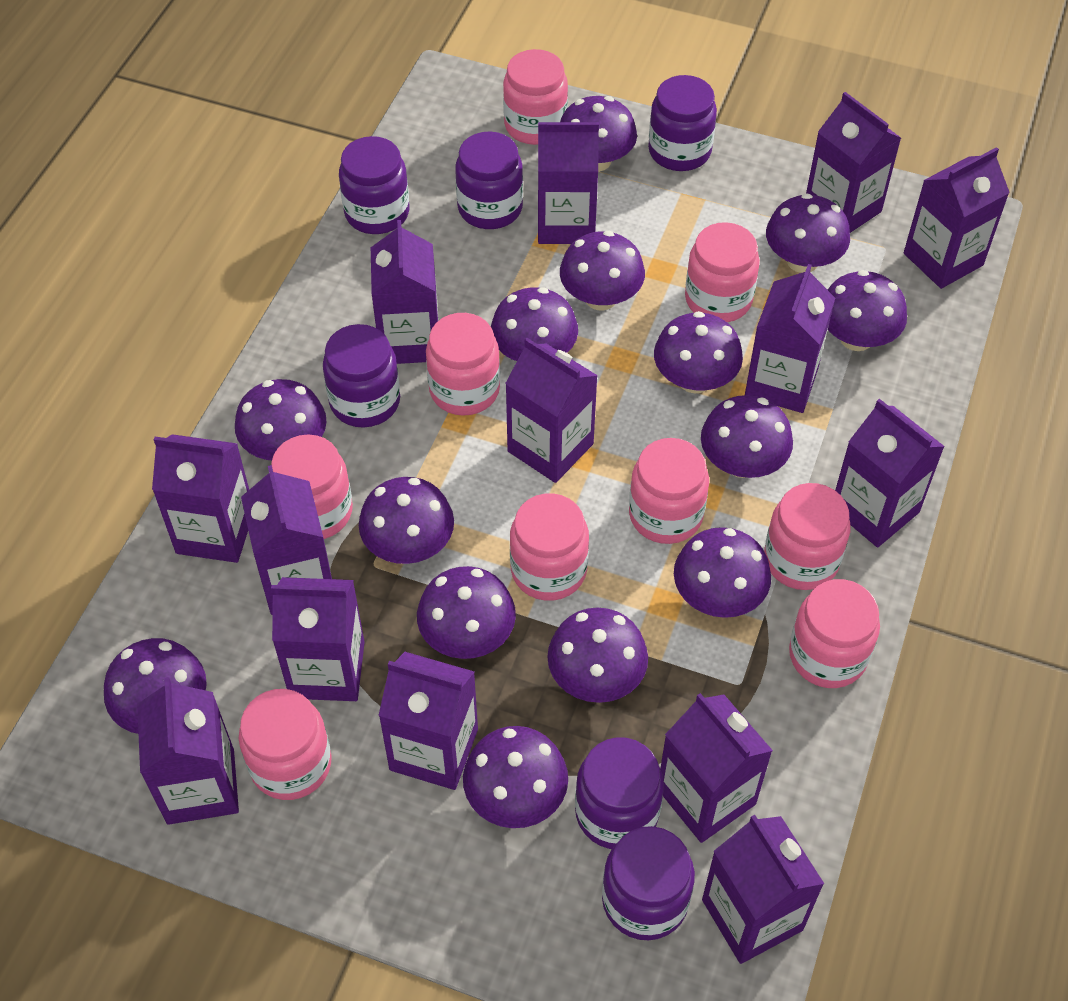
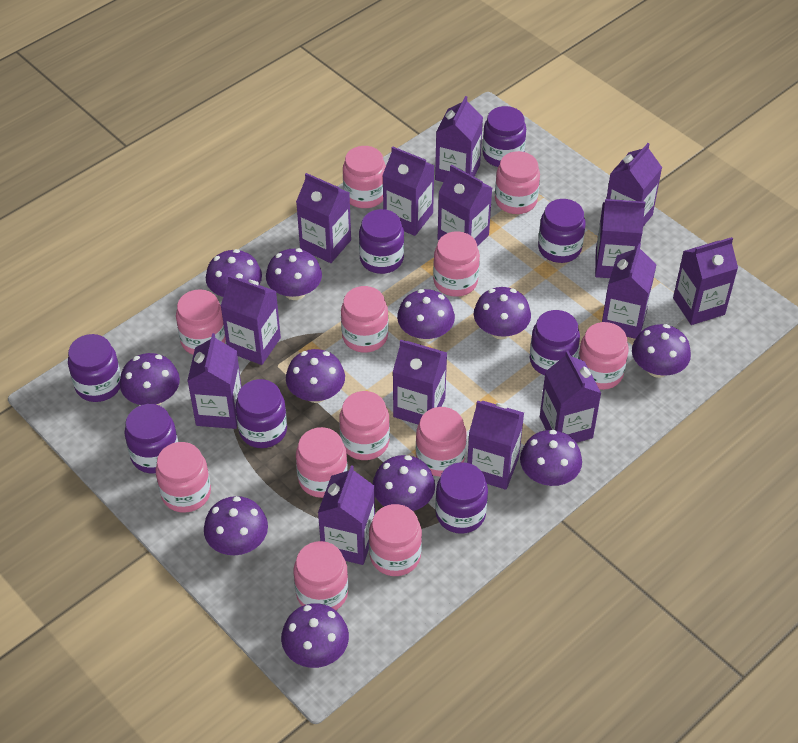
pink jar: [239,689,332,800] [271,434,353,539] [426,313,500,416] [503,49,568,145] [510,493,589,601] [629,438,709,544] [685,222,760,322] [764,483,850,590] [789,579,880,688] = 9 -> [156,442,211,513] [176,289,226,355] [294,541,349,610] [296,427,348,498] [339,391,390,460] [341,286,388,353] [343,146,386,208] [369,504,422,576] [416,407,467,477] [433,231,480,297] [495,151,540,214] [578,322,629,390] = 12
purple jar: [323,324,400,427] [339,136,409,234] [455,131,523,229] [575,737,664,849] [602,826,695,940] [648,75,717,171] = 6 -> [68,334,121,402] [124,404,178,473] [235,379,287,448] [359,209,404,274] [435,462,488,534] [482,106,526,167] [530,310,580,376] [538,199,586,263] = 8
purple mushroom: [104,638,207,734] [235,379,326,460] [359,477,454,564] [417,566,516,659] [463,726,568,828] [491,287,578,361] [547,607,648,703] [560,96,637,172] [560,231,645,311] [654,311,743,394] [674,527,771,618] [701,395,793,478] [766,193,850,273] [828,270,907,351] = 14 -> [120,353,180,405] [204,496,268,555] [206,249,262,297] [266,248,322,300] [281,603,349,668] [286,349,345,403] [373,455,435,511] [397,289,455,342] [474,287,531,340] [520,430,582,486] [632,324,691,378] = 11

